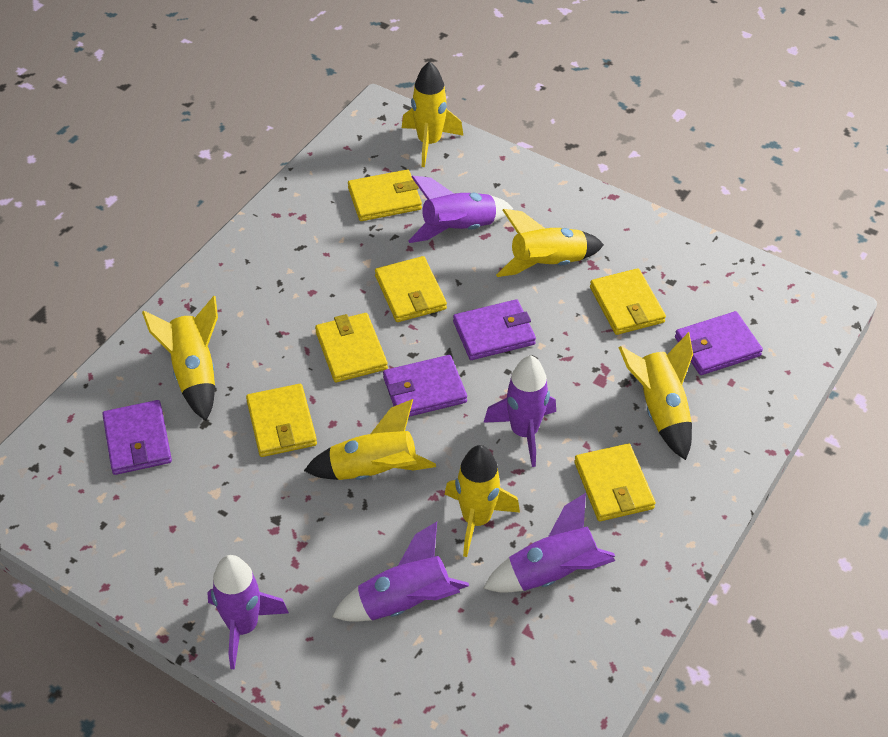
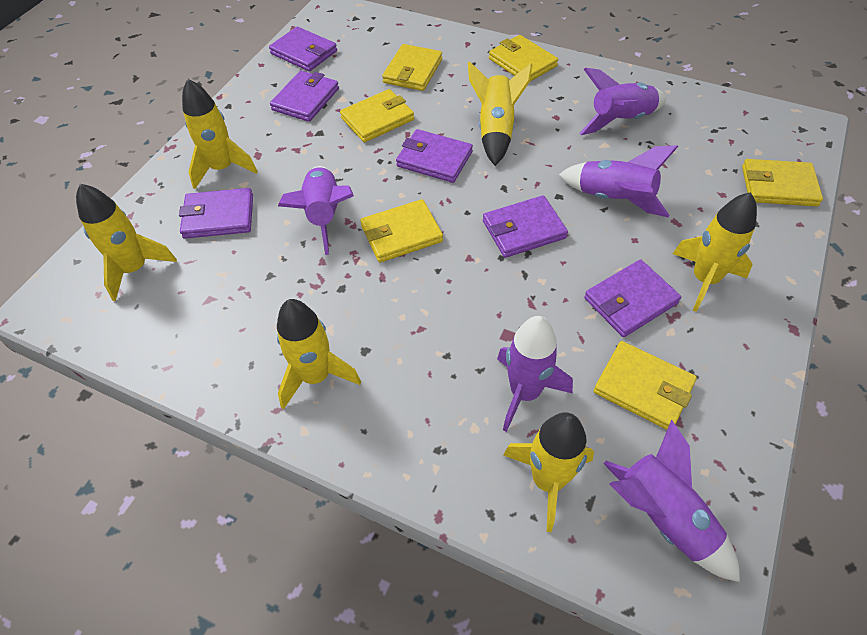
purple wallet: [102,400,172,475] [383,355,467,417] [453,299,536,360] [675,311,763,375] = 4 -> [179,188,253,239] [269,27,337,71] [270,71,339,122] [396,129,473,183] [483,195,568,258] [584,259,681,337] = 6

